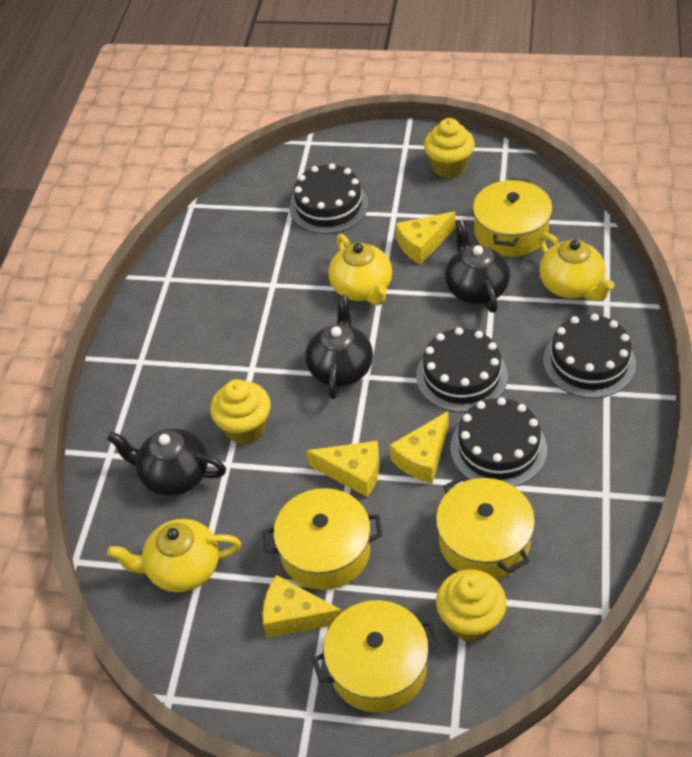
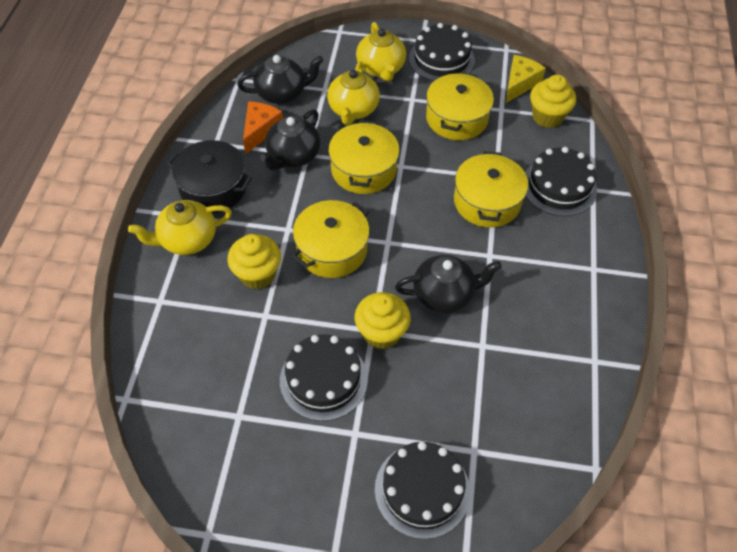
black pot: none = 0 -> [167,140,252,213] = 1
orange cheese: none = 0 -> [243,101,283,154] = 1
yellow cheese: [262,575,342,638] [306,441,380,497] [390,411,449,483] [396,211,455,264] = 4 -> [506,55,546,103] = 1

